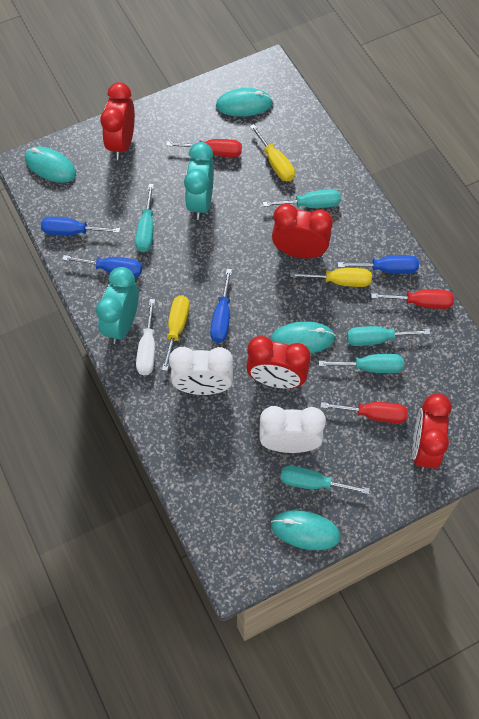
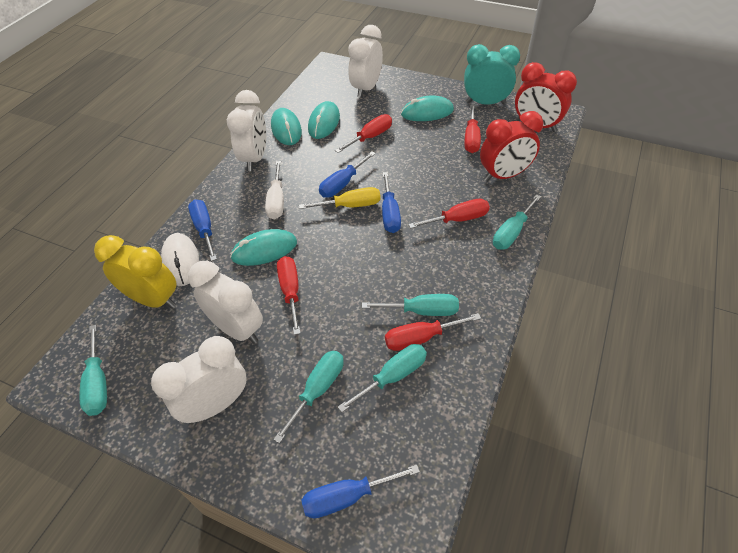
red clock: [100,82,135,160] [246,336,311,388] [272,204,333,258] [412,394,452,472] = 4 -> [480,111,543,182] [515,62,577,132] = 2
red screwdriver: [166,139,242,157] [320,402,408,423] [371,290,454,309] = 3 -> [277,256,301,335] [335,114,392,153] [385,313,481,351] [408,199,490,228] [464,105,481,153] = 5
turquoise clock: [96,267,139,344] [184,142,214,220] = 2 -> [464,44,520,105] = 1
white clock: [169,347,233,395] [259,406,326,453] = 2 -> [151,336,247,423] [188,261,263,344] [227,90,266,171] [348,25,383,98] = 4
white mouse: none = 0 -> [161,233,199,286] = 1
yellow clock: none = 0 -> [94,235,177,309] = 1
yellow screwdriver: [162,295,190,371] [250,124,295,181] [290,268,372,287] = 3 -> [299,187,381,209] = 1

